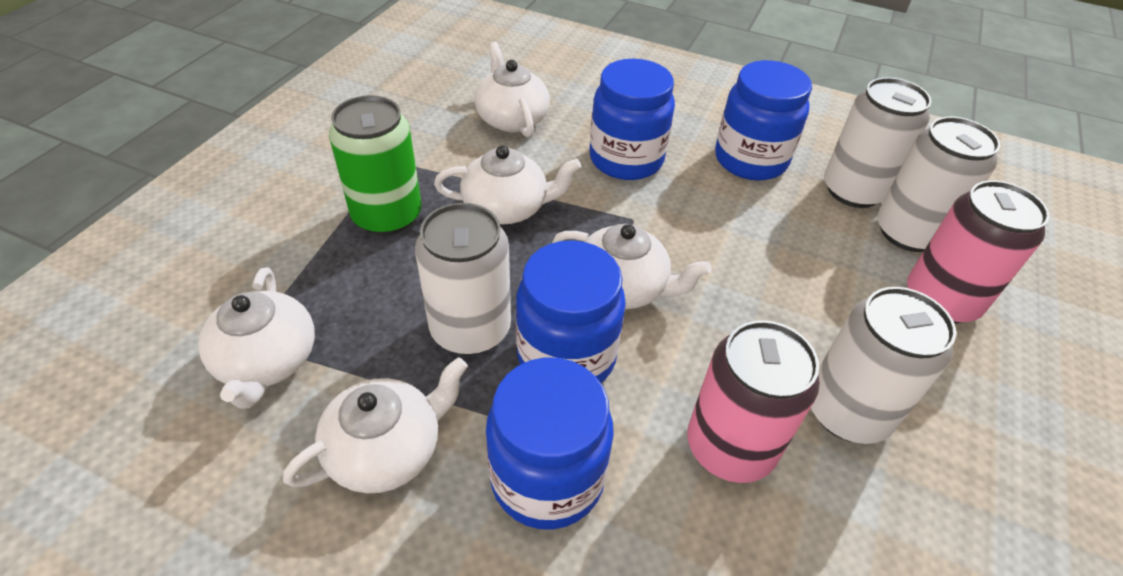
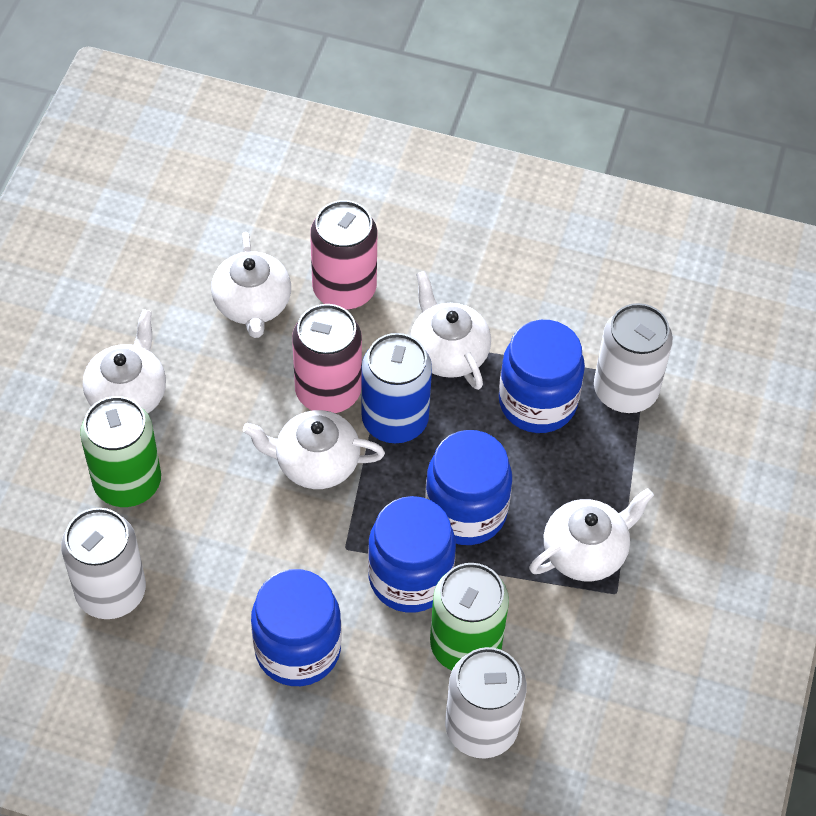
blue can: none = 0 -> [361,333,432,443] = 1
green can: [329,95,422,235] = 1 -> [80,396,161,507] [430,563,509,670] = 2
white can: [415,203,511,355] [811,287,956,444] [824,77,932,208] [877,117,1000,252] = 4 -> [61,508,146,619] [445,647,527,758] [594,303,673,413] = 3

